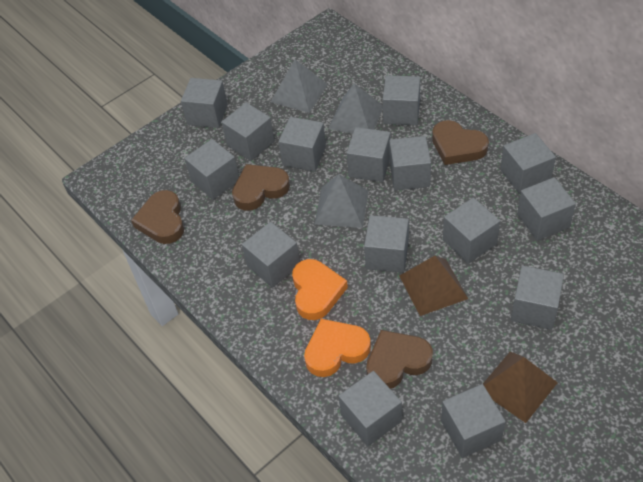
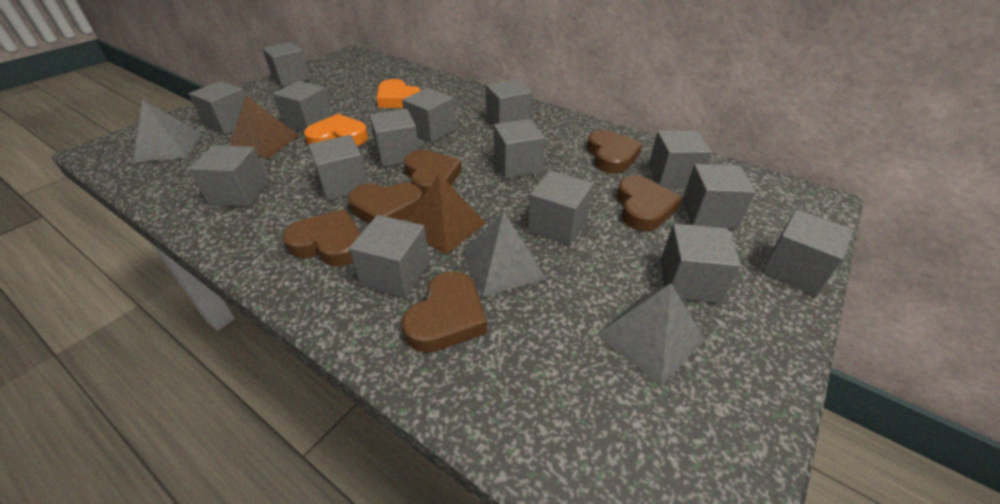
brown heart: [131,190,184,244] [232,164,290,211] [366,330,433,389] [432,120,489,165] = 4 -> [283,210,361,266] [348,182,422,224] [402,271,487,353] [404,150,462,197] [587,130,643,174] [617,176,682,231] = 6

